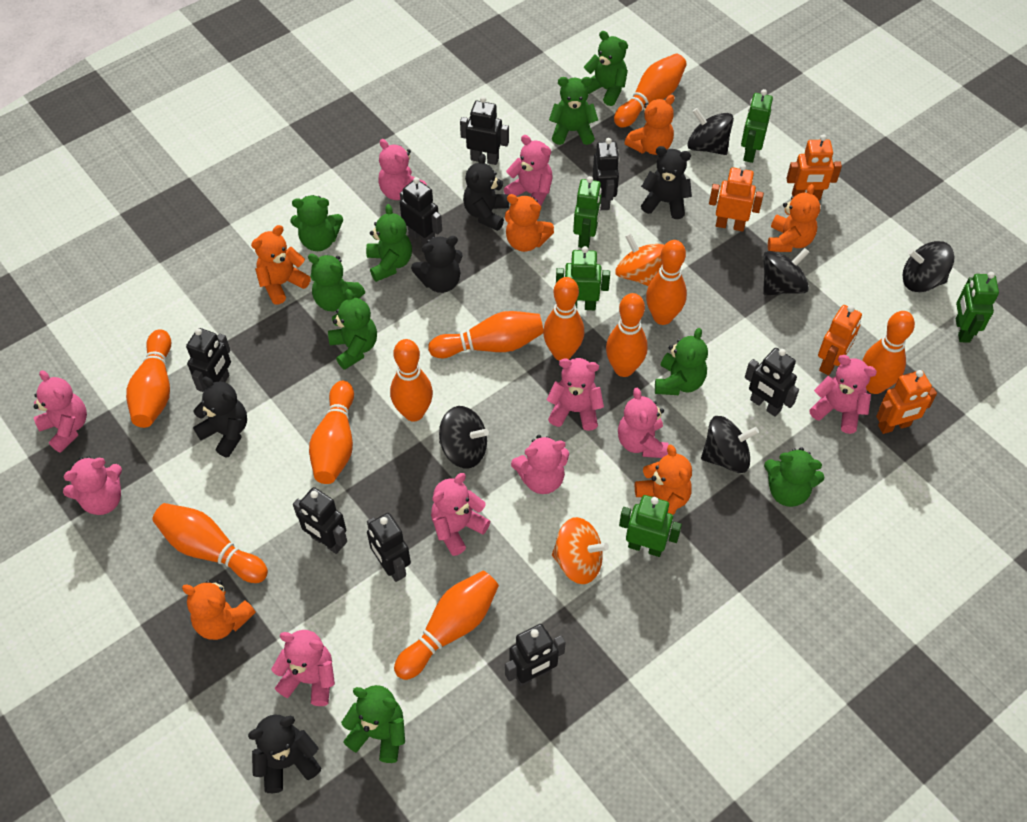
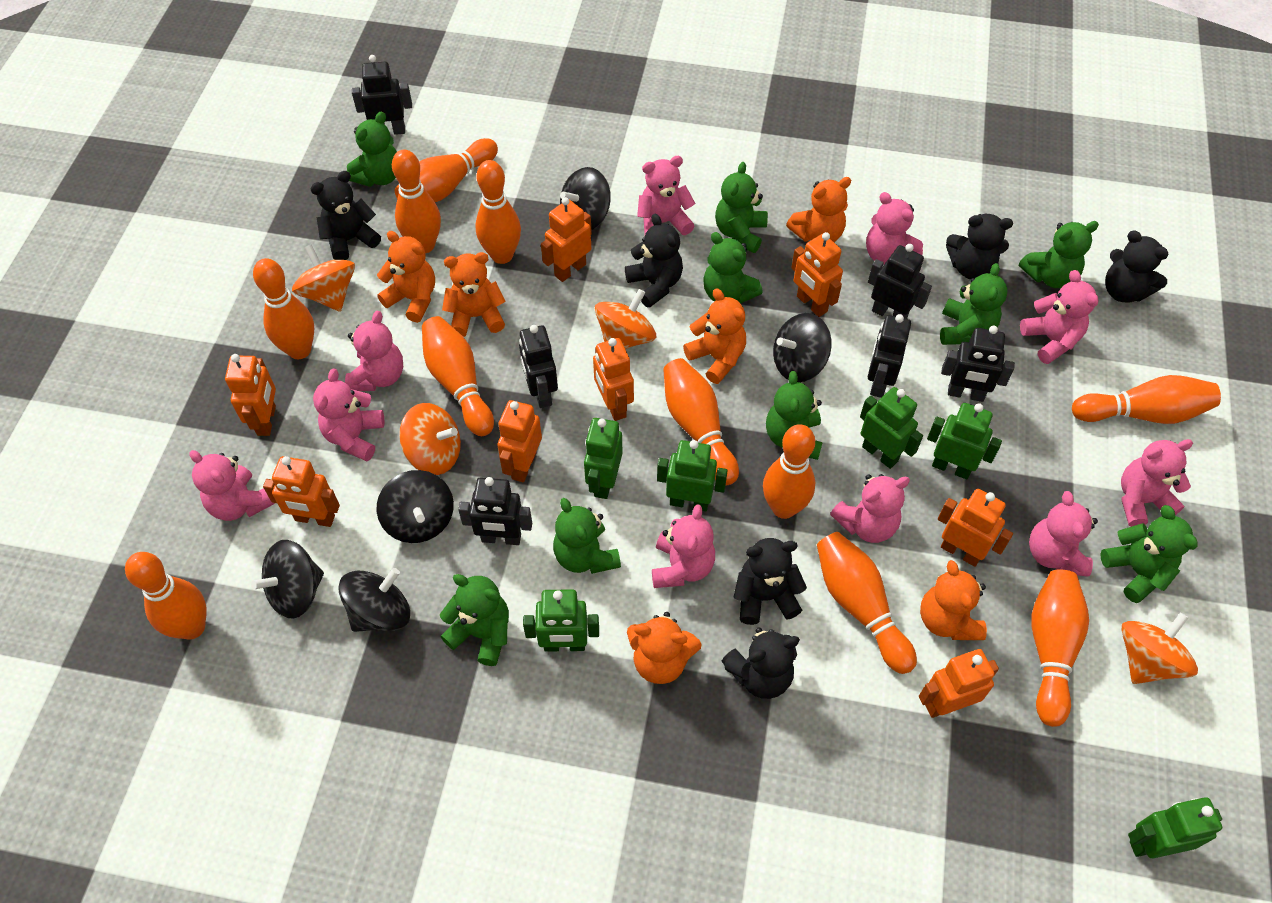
black robot: [186,328,231,392] [293,487,347,554] [367,513,411,582] [400,177,442,245] [460,96,509,165] [505,624,566,686] [593,138,620,210] [745,348,799,417] = 8 -> [352,55,412,135] [458,477,532,545] [519,325,558,408] [868,244,932,319] [868,314,911,398] [941,326,1015,402] = 6
black teddy bear: [193,377,247,457] [248,715,321,793] [411,236,463,293] [463,154,509,231] [641,146,692,219] = 5 -> [310,171,381,260] [625,214,683,308] [721,627,800,699] [734,538,807,625] [946,213,1013,279] [1105,230,1169,302] = 6
green robot: [556,246,610,310] [573,176,602,248] [619,495,682,557] [741,89,773,163] [956,272,999,343] = 5 -> [523,589,599,652] [584,418,623,499] [657,440,728,512] [860,387,923,469] [927,403,1002,479] [1128,797,1222,859] = 6
orange robot: [709,164,764,232] [786,134,842,200] [818,305,862,375] [876,370,937,434] = 4 -> [225,354,276,436] [263,456,340,527] [497,400,542,482] [541,197,592,282] [593,338,634,421] [791,232,843,317] [919,649,999,718] [938,489,1013,567] = 8
orange spinning top: [552,517,609,584] [615,233,664,286] = 2 -> [292,244,355,312] [399,403,461,475] [595,289,656,349] [1121,612,1198,684] = 4

